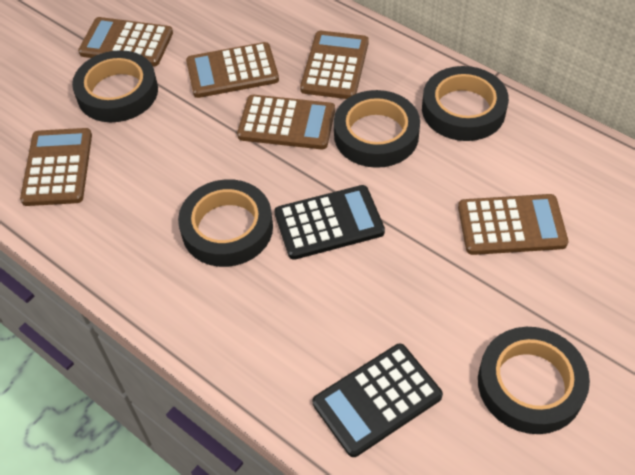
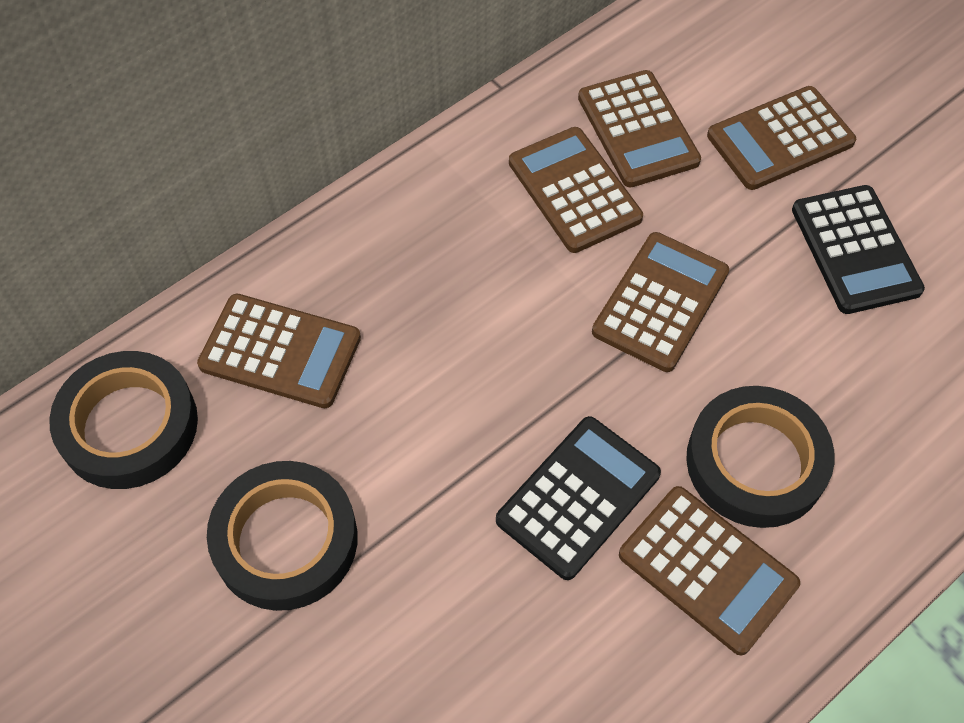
black tape: [72,50,158,122] [178,179,273,267] [334,90,420,168] [422,66,509,141] [478,327,590,434] = 5 -> [49,351,198,489] [207,461,358,611] [686,386,835,528] = 3

